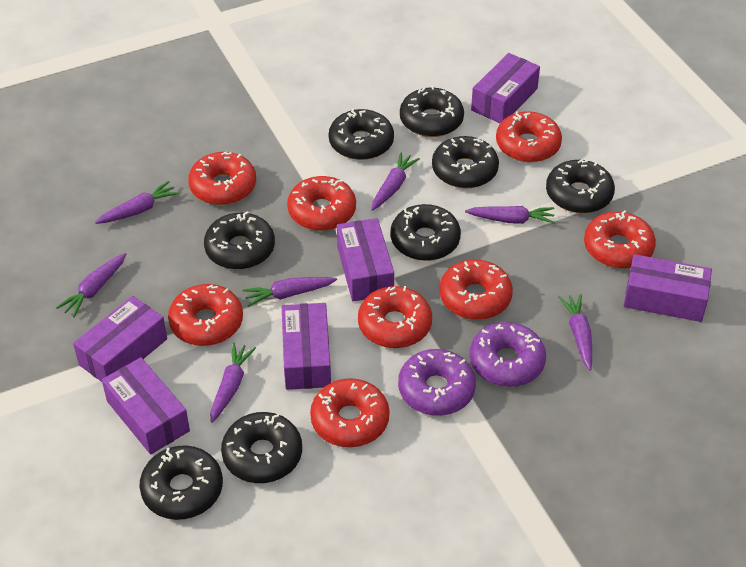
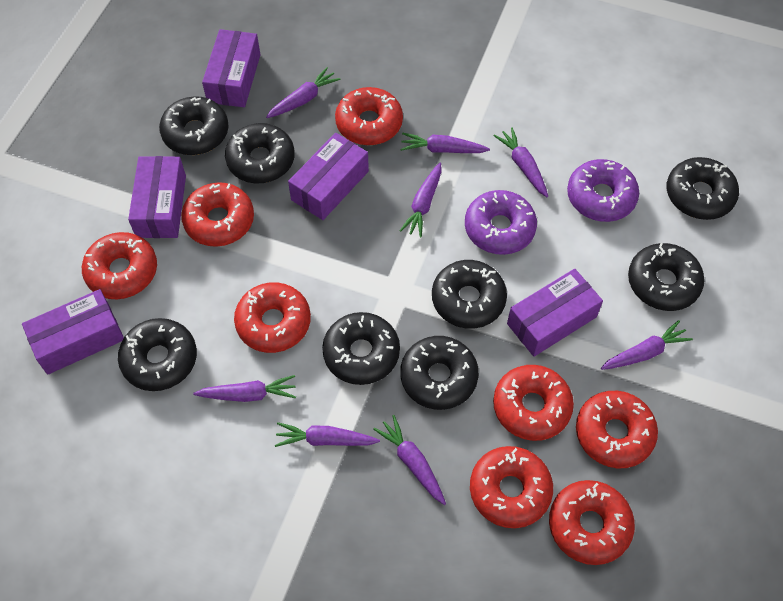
purple box: [73,296,167,382] [102,357,190,455] [282,303,331,390] [337,218,394,301] [471,53,540,123] [624,254,712,322] = 6 -> [22,289,124,375] [128,156,186,238] [202,29,260,107] [288,133,369,220] [507,269,603,357] = 5
purple carrot: [56,253,126,317] [95,181,179,224] [210,343,256,423] [243,277,337,307] [371,152,420,211] [465,206,555,224] [559,294,592,370] = 7 -> [193,375,296,402] [266,67,340,118] [275,422,380,447] [373,415,446,505] [399,162,442,238] [401,133,490,153] [494,127,548,197] [601,320,693,370] = 8

